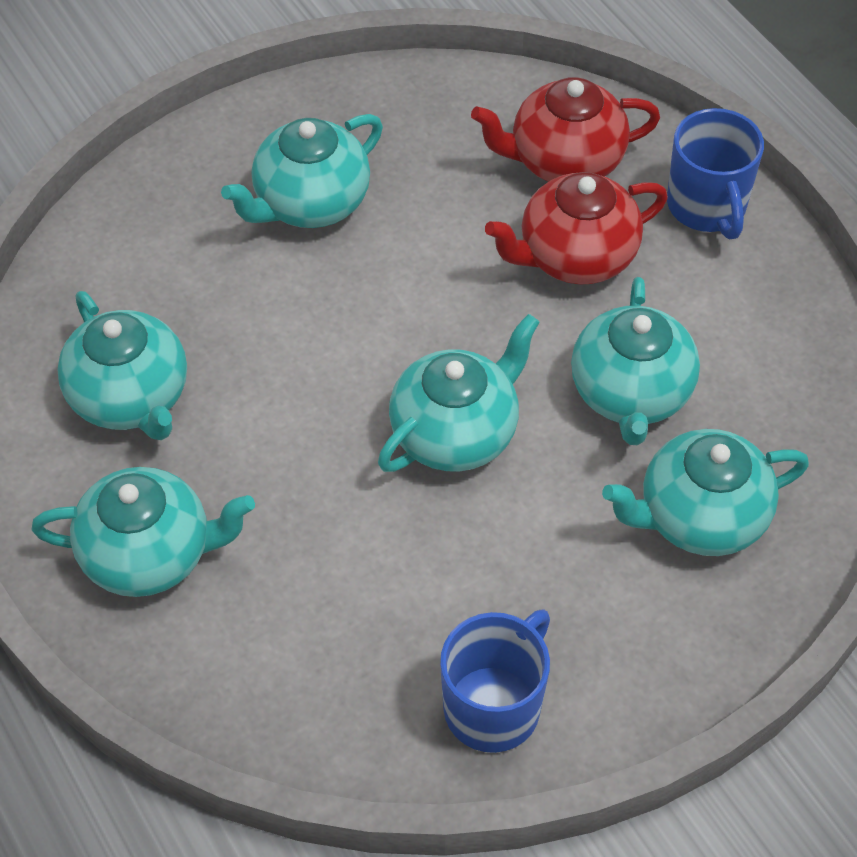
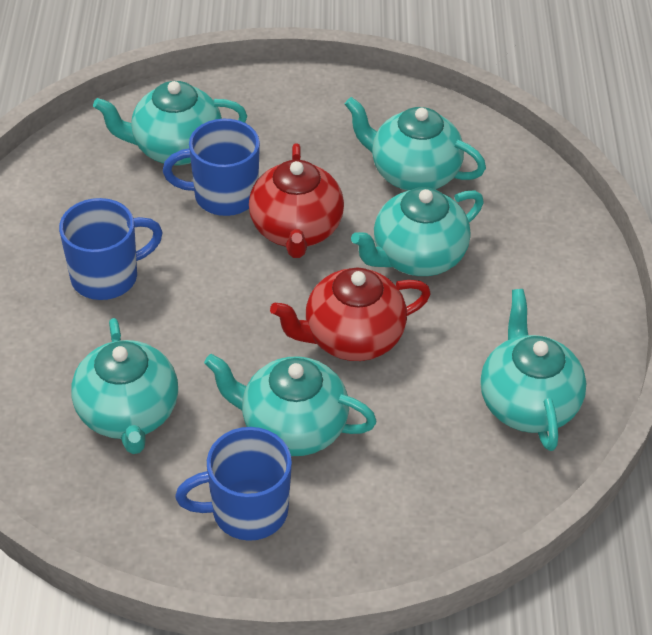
blue mug: [440,609,550,753] [667,108,764,239] = 2 -> [59,198,163,300] [163,119,260,216] [175,427,292,541] = 3

